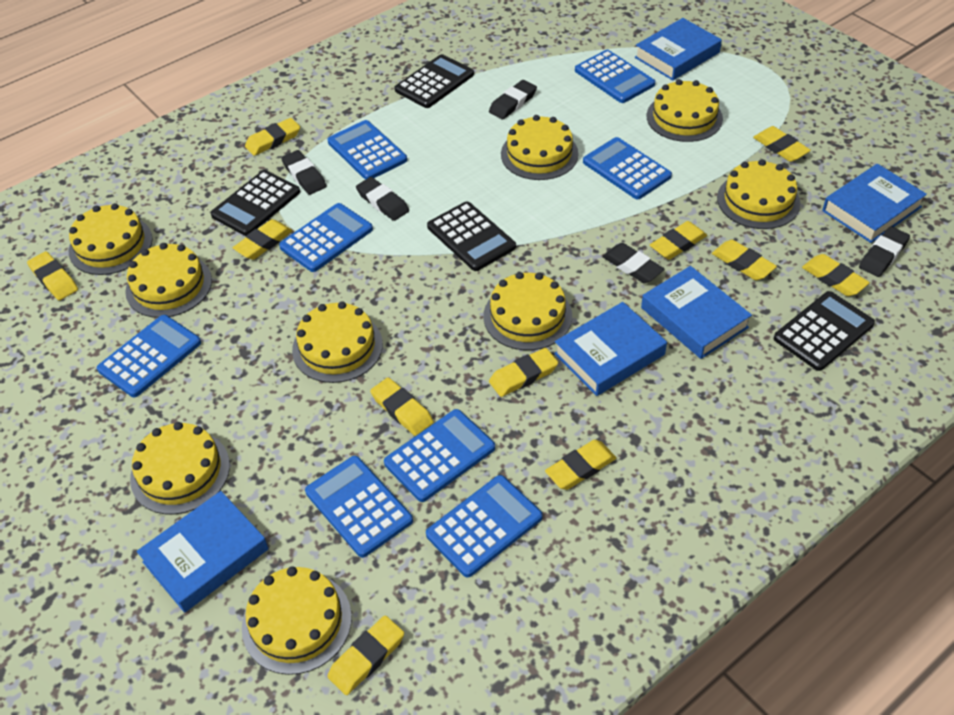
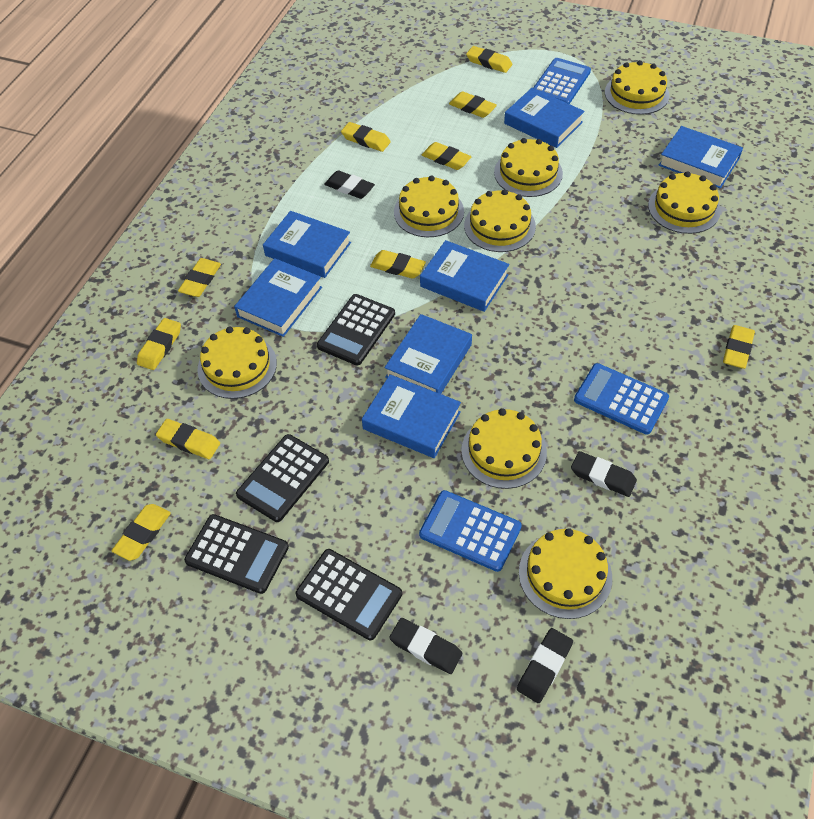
black eraser: [281,150,327,195] [356,177,409,221] [489,80,537,119] [602,243,665,283] [859,226,910,277] = 5 -> [324,170,375,199] [389,618,462,674] [517,628,573,703] [571,451,637,497] = 4
blue book: [137,491,269,613] [554,302,667,396] [635,18,722,80] [641,266,752,359] [822,164,927,243] = 5 -> [234,258,322,337] [263,211,351,278] [362,374,461,458] [385,314,472,394] [420,240,509,312] [504,88,585,148] [659,126,743,189] = 7
blue calculator: [97,315,201,397] [279,203,373,272] [305,456,413,558] [327,120,407,180] [384,409,495,502] [426,475,543,578] [575,50,655,103] [583,137,672,199] = 8 -> [419,490,522,572] [533,58,591,104] [574,363,669,435] = 3
yellow cake: [69,203,153,275] [125,243,212,318] [130,422,230,514] [242,566,352,675] [292,301,383,383] [483,272,572,350] [501,115,579,180] [647,79,723,142] [717,159,800,229] = 9 -> [198,327,277,399] [394,176,464,237] [461,408,547,489] [464,189,536,252] [494,138,563,197] [519,528,612,619] [605,60,669,115] [648,171,721,234] = 8
yellow eraser: [27,251,78,300] [233,219,292,260] [245,118,300,156] [327,615,404,695] [370,377,434,436] [489,348,558,397] [545,440,616,490] [650,221,707,260] [712,240,777,280] [753,126,811,162] [802,254,870,296] = 11 -> [112,504,171,561] [137,318,181,370] [156,419,220,459] [178,258,221,297] [341,122,391,152] [370,250,426,279] [422,142,472,170] [449,91,497,118] [466,46,512,73] [723,325,755,369] = 10

